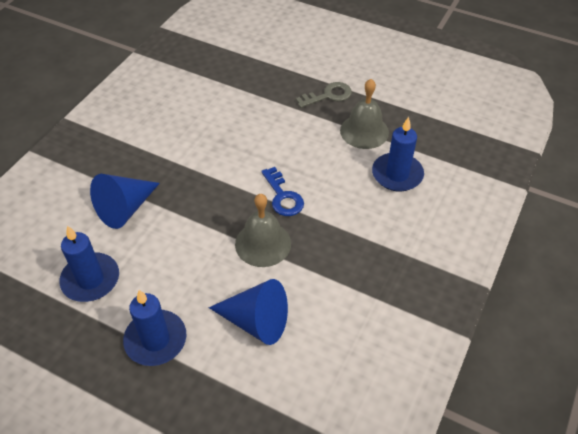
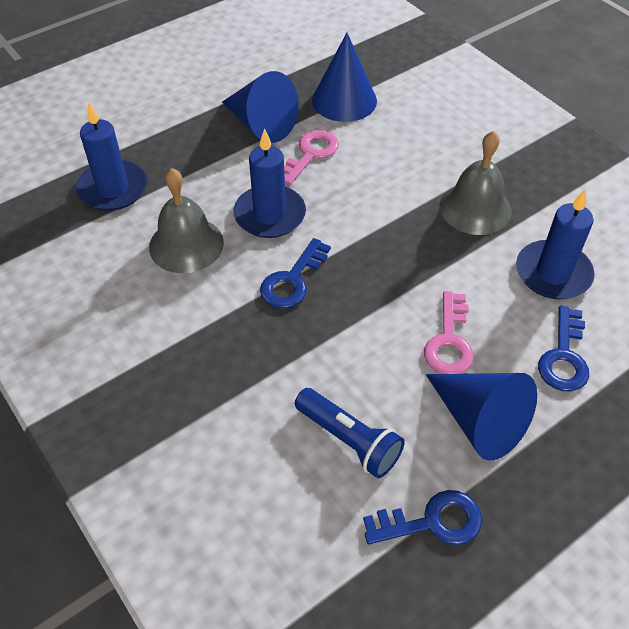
blue cone: [90,174,160,229] [209,279,288,345] = 2 -> [222,71,299,143] [312,33,377,122] [426,373,537,461] = 3
blue flashlight: none = 0 -> [295,388,405,478] = 1
blue key: [261,167,304,216] = 1 -> [260,238,331,308] [363,490,482,545] [538,306,589,391] = 3
grey key: [296,82,352,108] = 1 -> none = 0
pink key: none = 0 -> [284,130,339,185] [424,291,474,374] = 2

